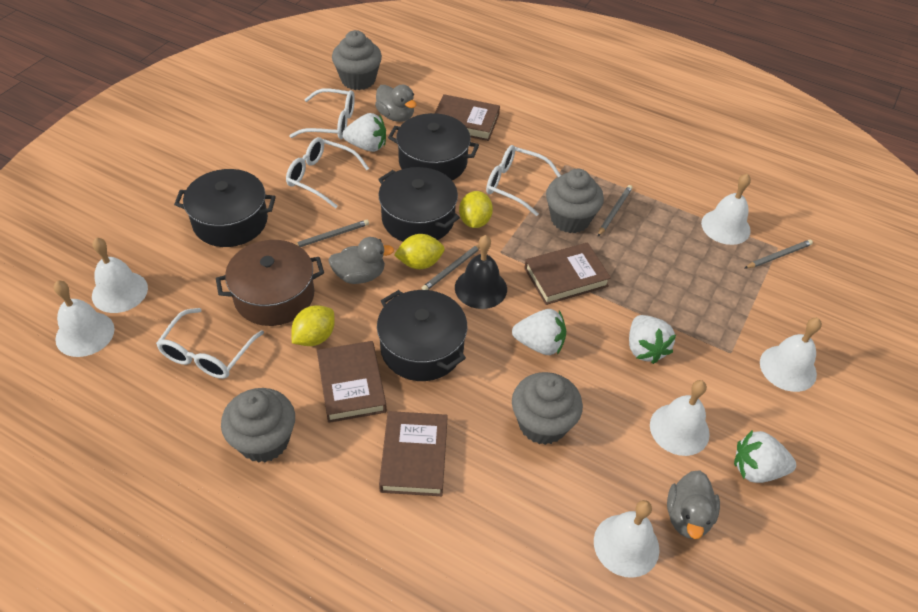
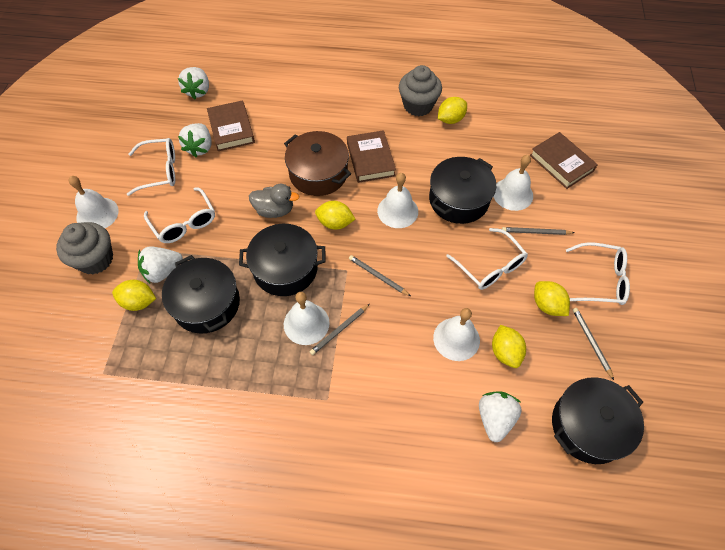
black bell: [455,235,507,309] = 1 -> none = 0
brown book: [317,341,387,423] [379,411,448,496] [435,94,500,141] [524,242,611,305] = 4 -> [207,100,255,151] [347,130,396,183] [530,132,598,189] = 3
grey cupcake: [221,388,295,463] [332,30,382,90] [512,372,583,445] [546,169,604,233] = 4 -> [56,222,113,274] [399,65,442,116] = 2
grey duck: [328,237,394,284] [375,85,417,122] [667,470,720,539] = 3 -> [249,184,299,218] = 1
white bell: [54,280,115,357] [92,238,148,313] [594,500,660,578] [650,380,710,456] [701,173,751,245] [760,318,822,392] = 6 -> [69,176,119,228] [284,292,330,345] [377,173,418,228] [433,308,480,361] [494,155,533,211] = 5
yellow lemon: [292,305,335,346] [394,234,445,269] [459,191,493,228] = 3 -> [112,280,156,311] [315,201,355,230] [438,97,467,124] [492,325,526,368] [534,281,570,316] = 5

